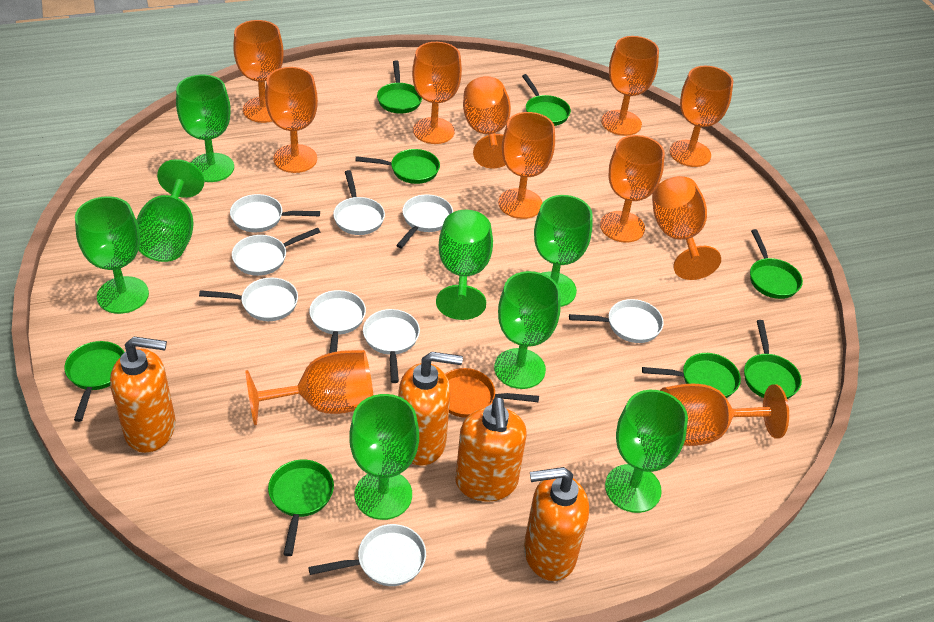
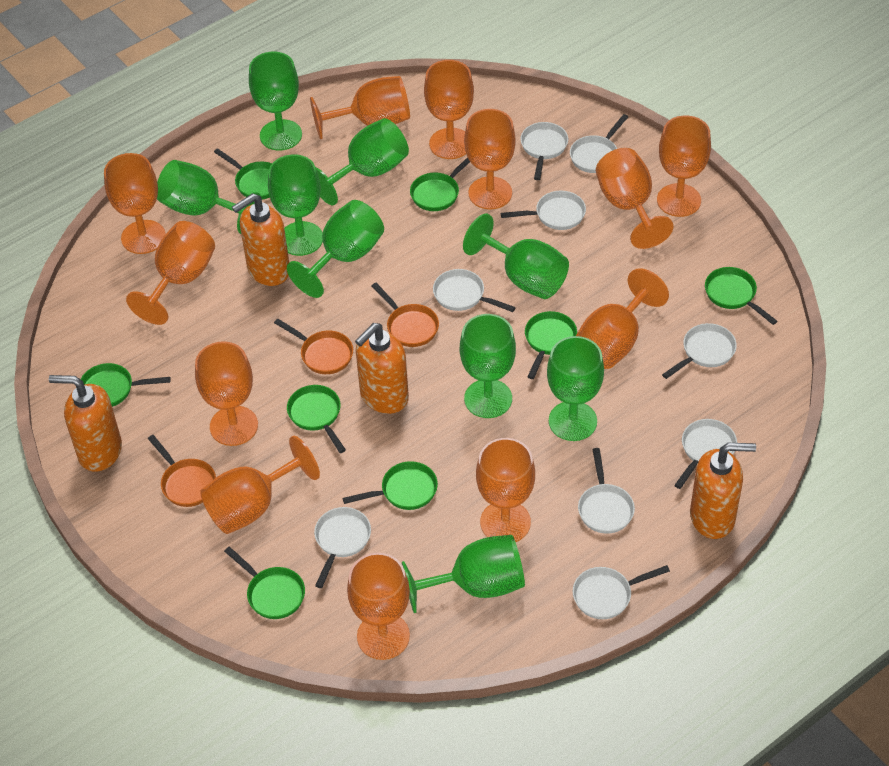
green goblet: [75,196,149,314] [137,159,204,262] [176,75,234,182] [349,394,419,520] [436,210,493,320] [494,271,561,389] [534,195,593,307] [605,390,688,513] = 8 -> [157,160,262,234] [249,52,302,151] [268,154,323,256] [287,200,384,298] [316,118,409,205] [402,535,525,613] [460,314,516,418] [463,214,569,299] [547,336,604,441] = 9
orange goblet: [233,20,284,123] [245,350,373,425] [265,67,318,173] [412,42,462,144] [463,76,511,168] [498,112,555,219] [600,135,665,243] [601,36,659,136] [652,176,721,280] [660,384,789,446] [670,66,733,167] = 11 -> [104,153,166,254] [126,221,215,325] [195,341,258,446] [200,436,320,534] [310,76,410,139] [347,553,410,660] [424,60,474,159] [464,109,516,210] [476,438,535,542] [576,268,669,369] [596,148,674,249] [657,116,711,217] = 12
orange pan: [445,368,539,418] = 1 -> [148,435,216,507] [274,319,353,374] [372,283,439,347] = 3

